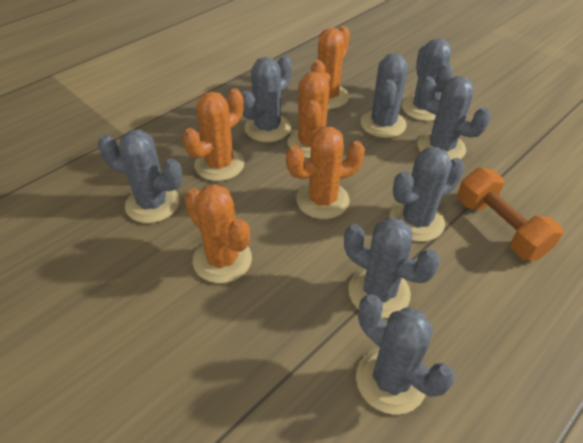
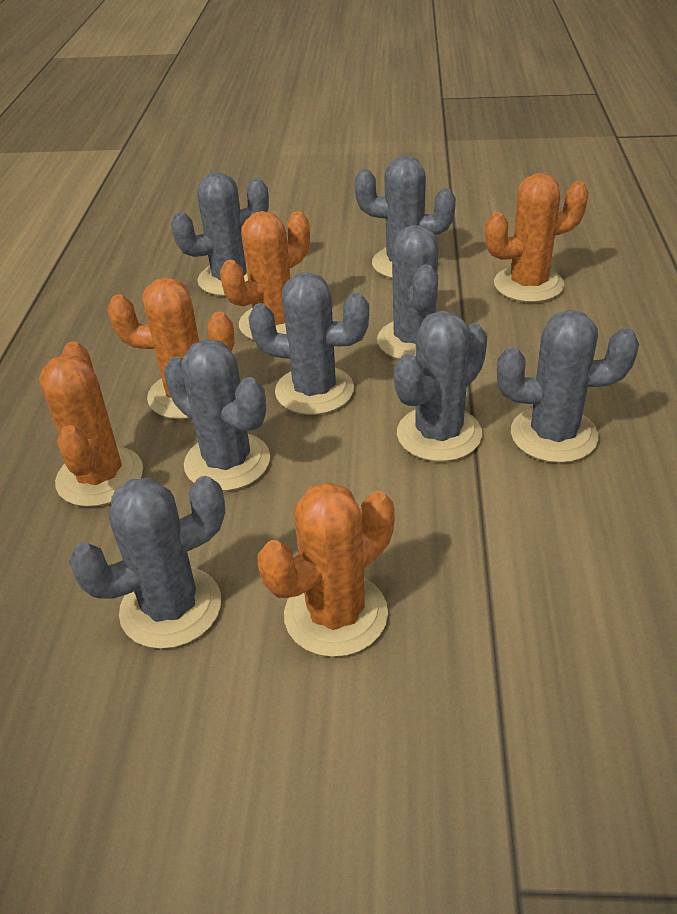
orange dumbbell: [457,168,563,260] = 1 -> none = 0

